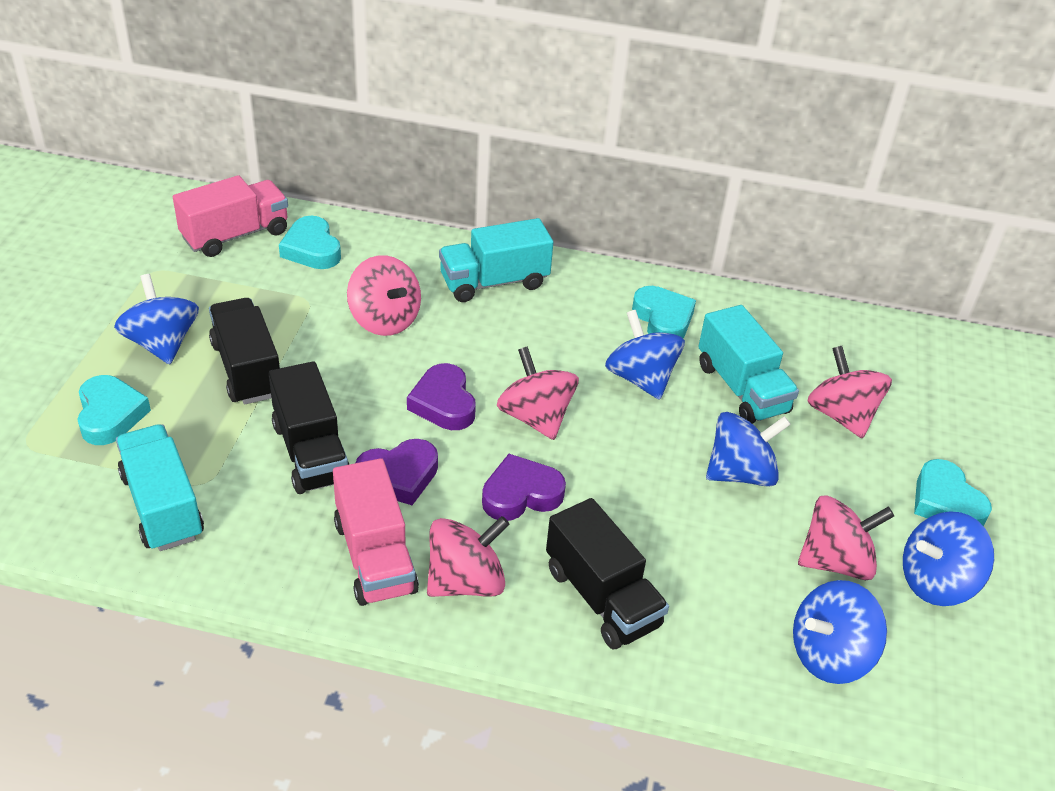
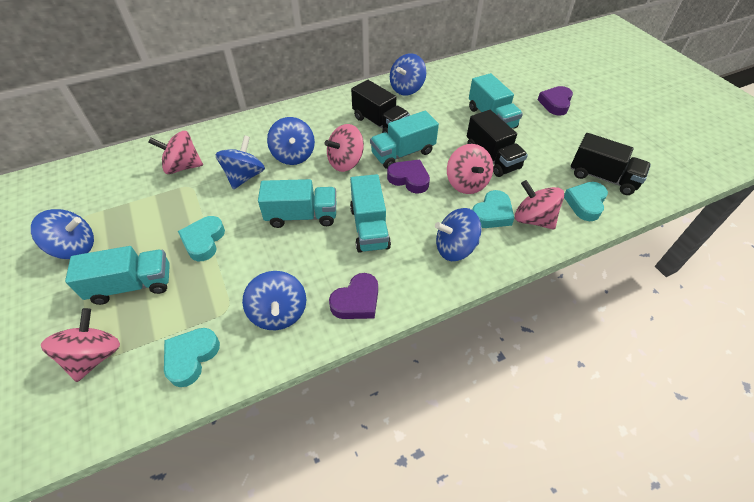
blue spinning top: [114,274,199,364] [605,310,685,400] [706,412,791,487] [793,580,887,684] [903,511,994,606] = 5 -> [31,209,94,259] [215,135,265,189] [242,271,306,330] [267,117,315,165] [390,53,426,95] [435,208,482,261] = 6
pink truck: [173,175,288,257] [333,458,419,606] = 2 -> none = 0
turquoise truck: [116,424,204,551] [439,218,553,302] [698,305,799,424] = 3 -> [65,246,170,305] [258,179,336,228] [350,174,391,253] [370,111,439,169] [469,73,523,128] = 5

